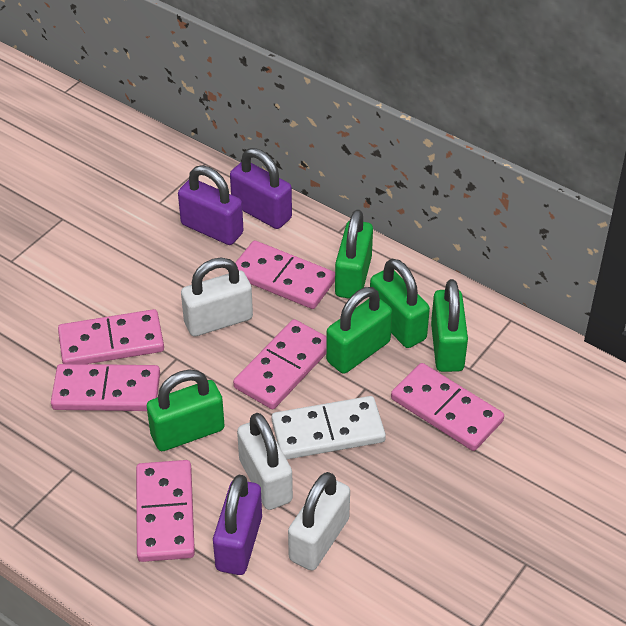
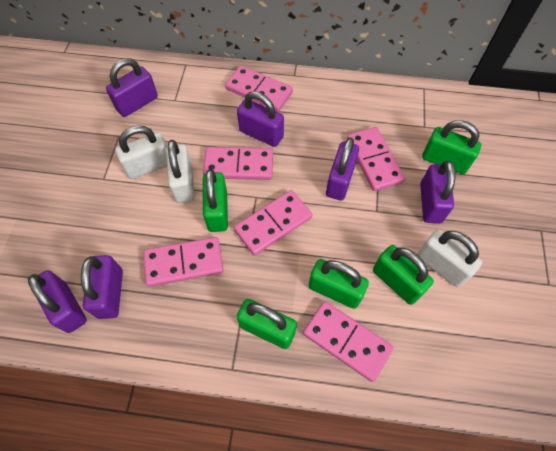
purple padlock: [178,165,243,245] [213,475,262,575] [230,148,292,229] = 3 -> [28,270,87,333] [81,255,123,319] [106,58,158,117] [237,91,284,147] [326,137,359,200] [420,161,455,224] = 6
white domino: [272,396,386,459] = 1 -> none = 0

